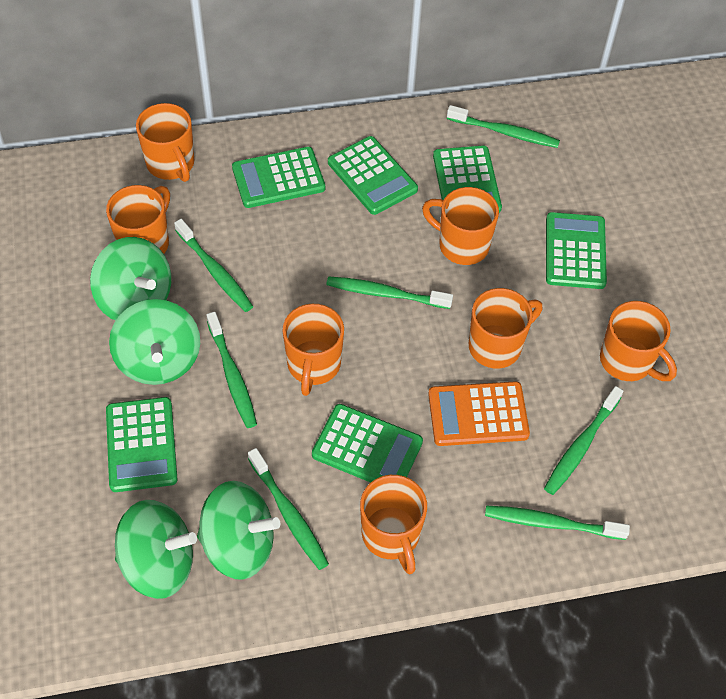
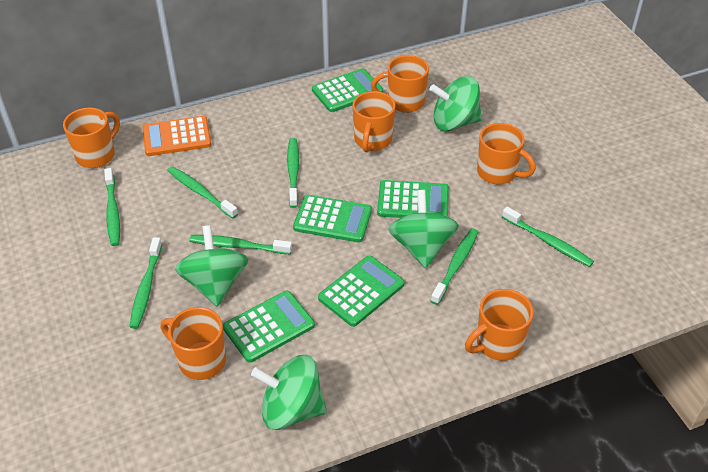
green calculator: [106,397,177,492] [232,147,325,208] [312,404,423,483] [328,136,418,215] [433,146,502,213] [546,212,607,289] = 6 -> [223,291,315,363] [293,195,372,243] [312,68,383,112] [318,256,405,327] [377,180,449,218] = 5
orange mug: [106,185,170,254] [136,103,194,182] [283,304,344,396] [360,475,427,574] [422,187,499,265] [469,288,542,369] [600,301,677,381] = 7 -> [63,108,120,168] [160,307,226,380] [352,91,396,152] [371,55,429,113] [465,289,534,361] [477,123,536,184] = 6

